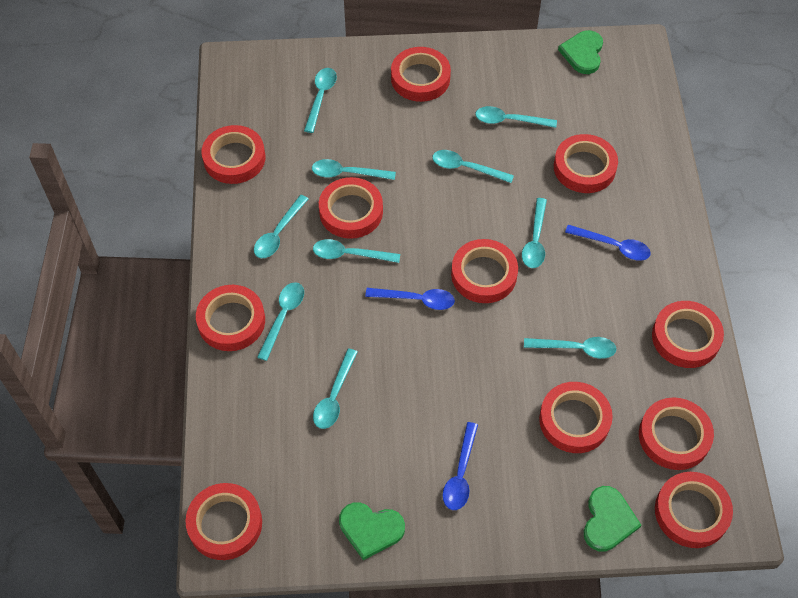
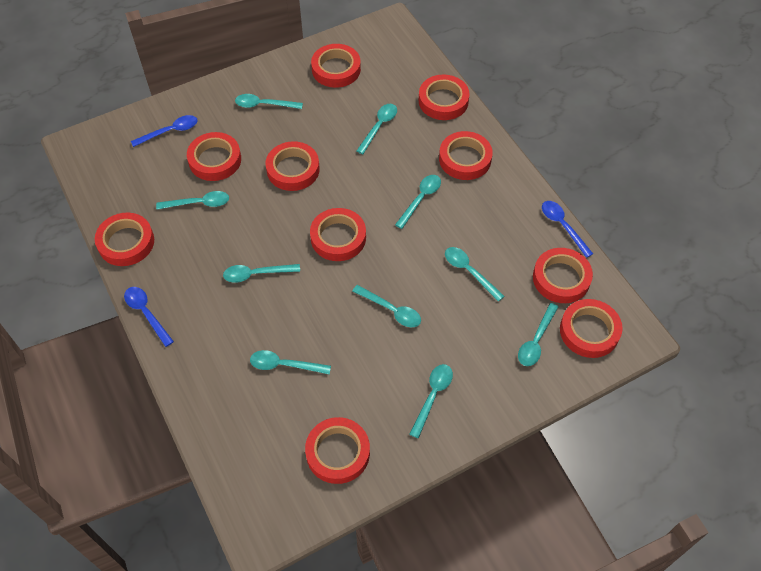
green heart: [339,502,405,560] [558,30,603,74] [584,486,641,552] = 3 -> none = 0
red tape: [186,483,262,560] [196,285,265,351] [201,125,265,184] [319,177,383,239] [391,47,451,102] [451,239,518,303] [539,382,613,453] [554,134,618,193] [639,397,714,470] [652,301,724,368] [655,472,733,548] = 11 -> [95,213,154,266] [187,132,241,181] [265,141,320,191] [305,417,370,484] [310,208,366,261] [311,44,361,88] [419,75,470,120] [439,131,493,180] [533,248,593,303] [560,299,623,358] = 10

